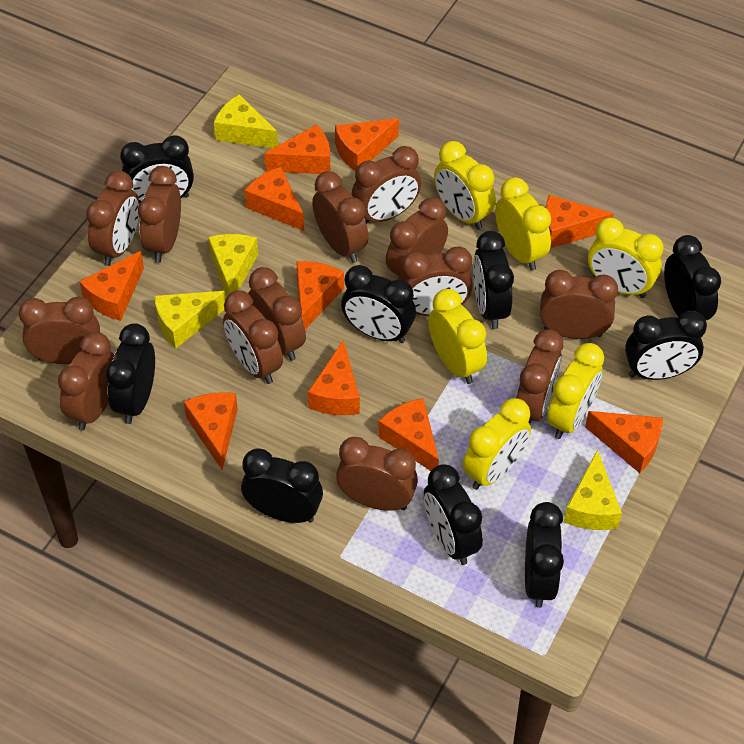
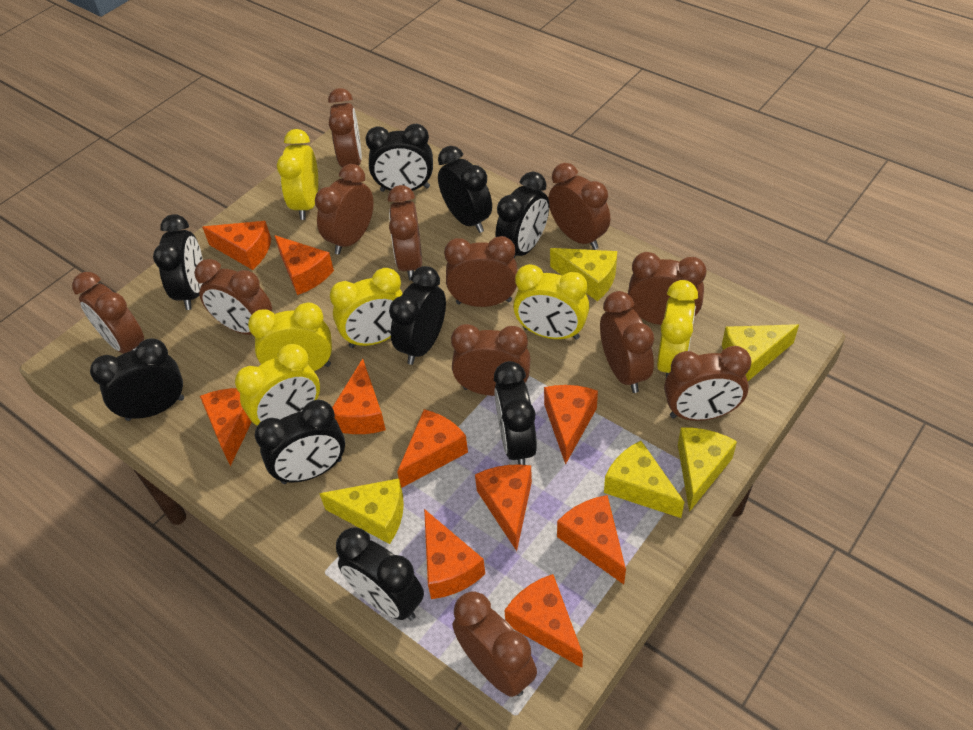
brown clock: [19,297,100,364] [58,332,115,431] [86,170,139,266] [138,166,181,262] [223,290,283,384] [248,267,306,361] [312,171,369,263] [336,437,418,511] [352,146,421,224] [386,198,448,278] [398,246,473,316] [516,329,563,424] [540,270,618,339] = 13 -> [72,272,144,354] [194,259,272,335] [315,164,373,255] [328,88,362,167] [388,185,422,281] [444,236,518,307] [451,324,531,396] [453,591,537,697] [548,163,610,250] [600,291,654,393] [628,252,706,325] [664,346,751,421] = 12
yellow cheese: [154,291,226,349] [208,234,258,296] [214,94,278,148] [564,449,622,530] = 4 -> [319,478,404,544] [550,248,617,301] [604,441,684,518] [678,427,737,512] [722,324,799,381] = 5

